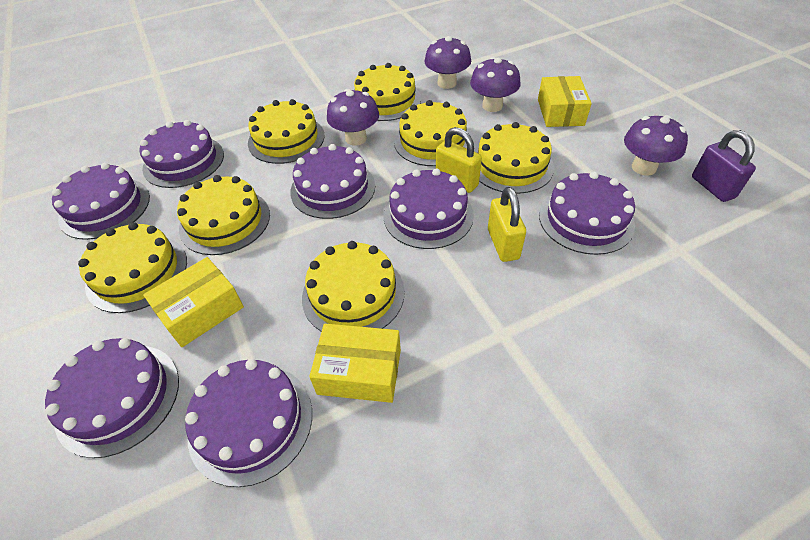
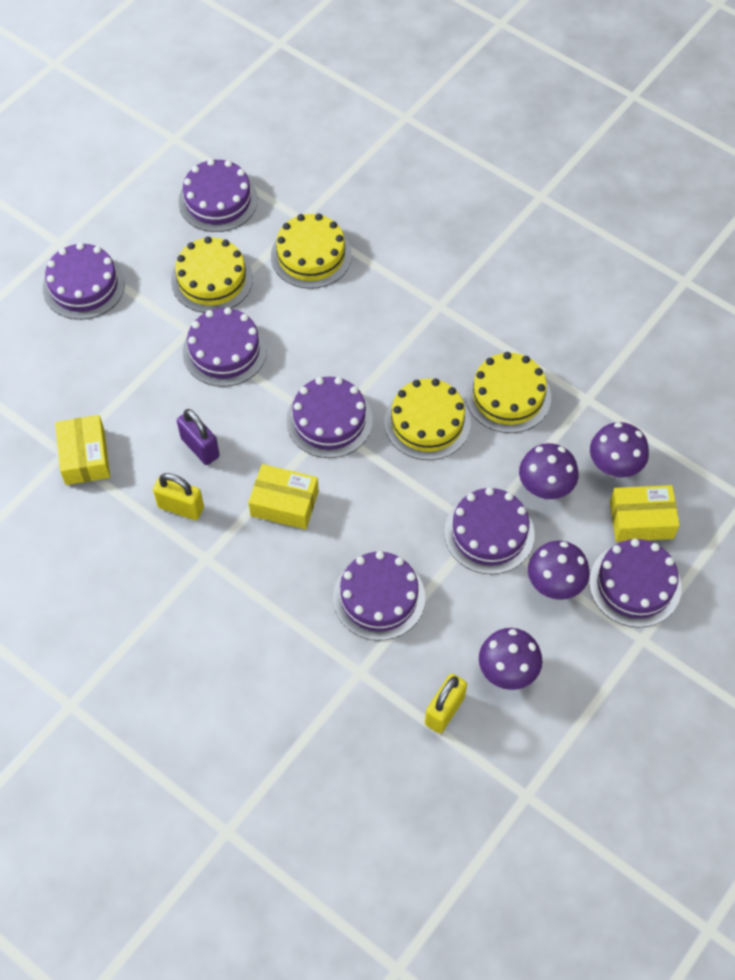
yellow cake: [78,222,187,313] [177,175,270,255] [248,99,325,164] [302,241,405,332] [354,63,421,121] [394,100,472,166] [475,122,554,194] = 7 -> [171,237,253,313] [271,214,352,289] [384,379,471,460] [466,352,551,433] = 4

